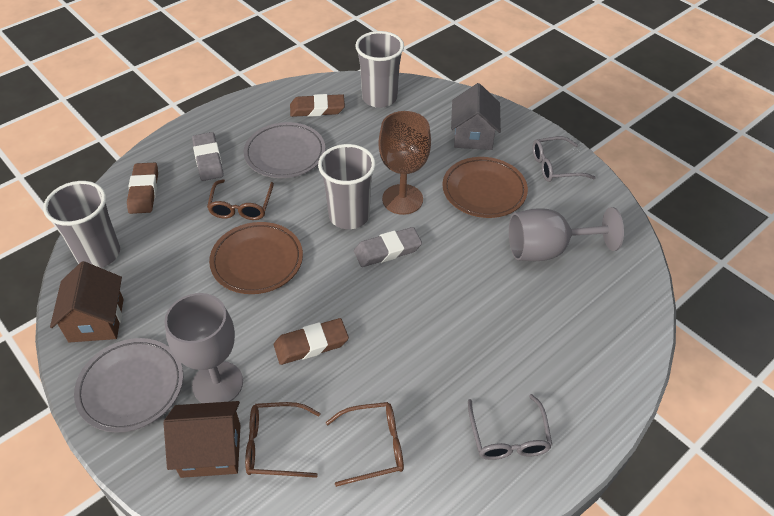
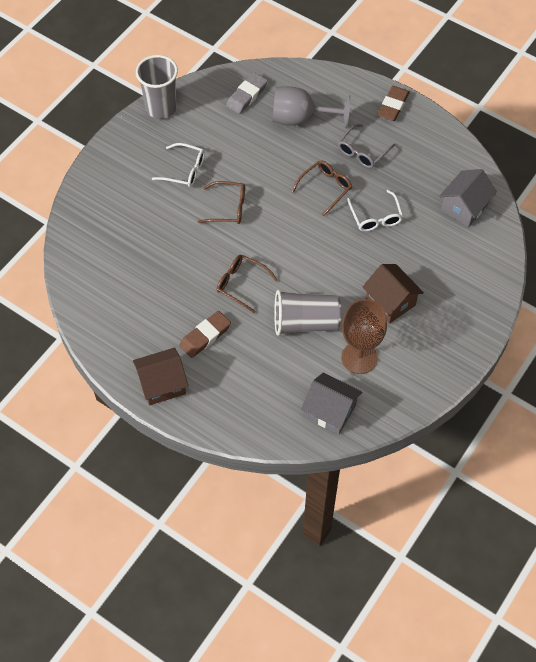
brown eraser: [127,163,158,214] [274,318,349,365] [290,94,345,117] = 3 -> [179,311,231,358] [377,86,410,121] = 2
brown plate: [209,222,303,294] [443,157,528,218] = 2 -> none = 0
grey cup: [43,181,120,268] [318,144,376,229] [355,31,404,108] = 3 -> [136,55,178,119] [274,290,341,336] = 2
grey eraser: [192,132,224,181] [354,227,422,267] = 2 -> [226,73,268,114] = 1
grey glasses: [468,394,552,460] [533,136,596,182] = 2 -> [338,124,395,168] = 1
grey goblet: [164,293,243,403] [509,207,624,261] = 2 -> [272,86,351,128] = 1
grey house: [451,83,501,150] = 1 -> [301,372,362,434] [439,169,497,227] = 2
grey plate: [74,338,183,433] [244,122,325,178] = 2 -> none = 0
white glasses: none = 0 -> [152,143,205,187] [347,190,403,231] = 2

